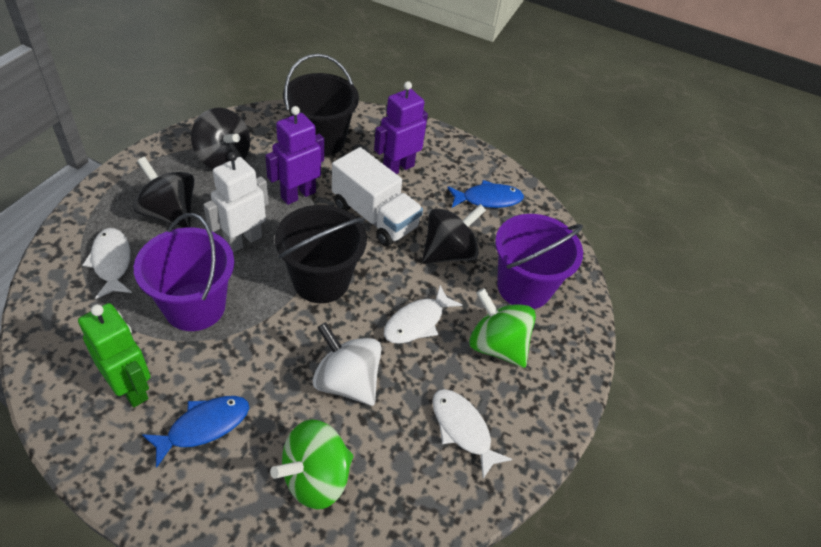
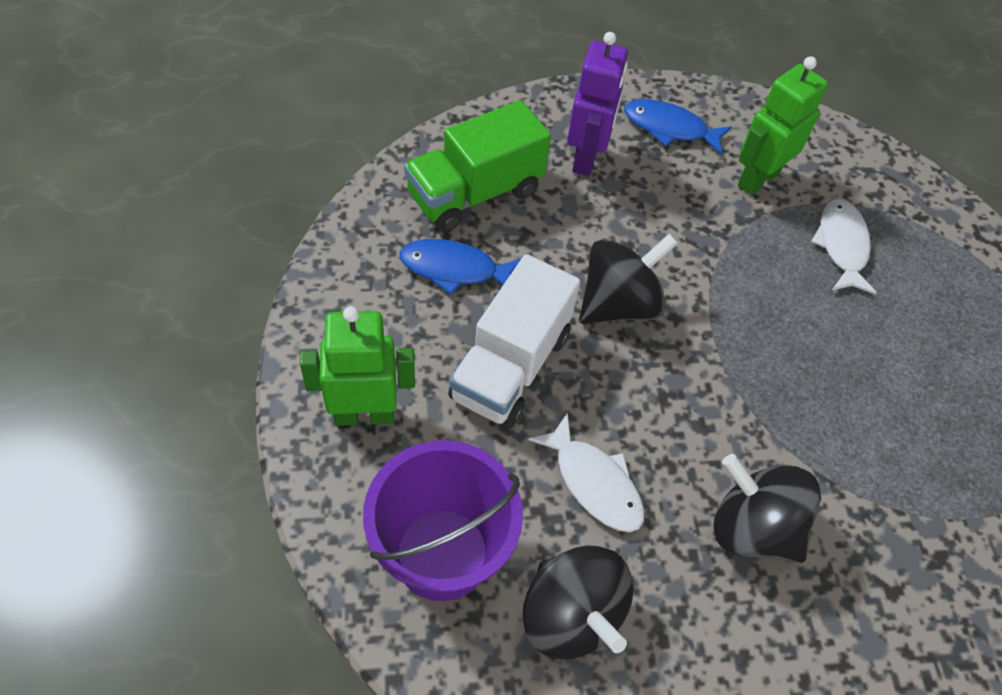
black bucket: [275,205,367,303] [283,53,359,156] = 2 -> none = 0
green robot: [78,303,151,407] = 1 -> [300,306,415,426] [738,56,828,195] = 2
green spinning top: [270,419,353,509] [469,288,536,368] = 2 -> none = 0
green truck: none = 0 -> [404,100,551,232] = 1
purple bucket: [134,213,234,331] [495,214,583,309] = 2 -> [363,440,523,601] = 1
purple robot: [265,106,324,205] [374,81,428,174] = 2 -> [567,32,628,176] = 1
white fish: [82,228,132,299] [384,285,462,344] [432,389,513,479] = 3 -> [528,412,644,532] [811,199,877,294] = 2
white robot: [203,152,269,252] = 1 -> none = 0
white spinning top: [312,322,381,406] = 1 -> none = 0

